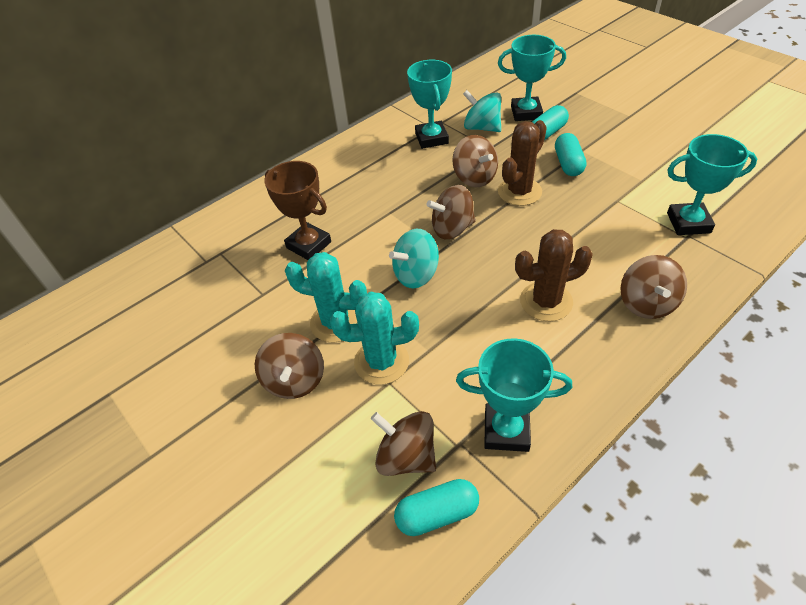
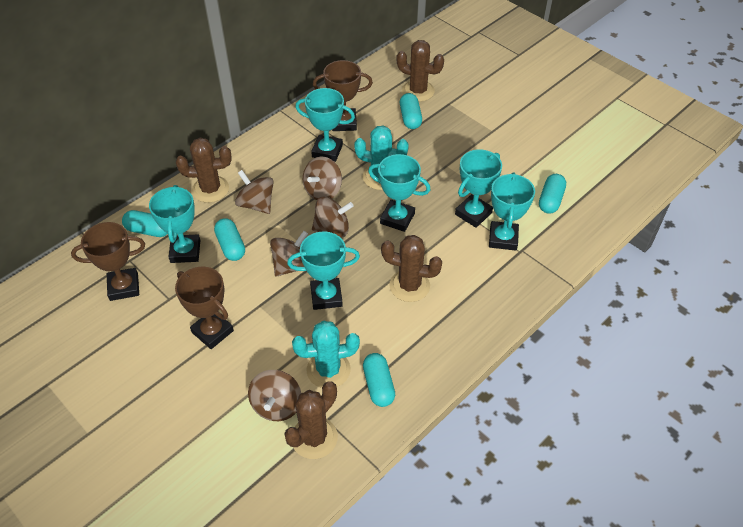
brown cactus: [498,120,547,206] [515,229,593,321] = 2 -> [176,138,231,203] [284,381,338,459] [381,235,442,302] [397,40,444,102] = 4
brown trophy: [264,161,331,260] = 1 -> [71,222,145,301] [175,267,234,349] [313,60,373,131] = 3
turquoise capsule: [394,479,479,536] [532,105,569,140] [555,133,586,176] = 3 -> [122,210,168,237] [214,218,245,261] [363,353,395,407] [400,93,422,129] [539,174,566,214] = 5
turquoise spinning top: [389,229,439,288] [463,90,501,132] = 2 -> none = 0
turquoise trophy: [407,60,452,149] [456,338,572,452] [498,35,566,121] [667,134,757,235] = 4 -> [149,185,200,263] [287,232,360,310] [295,88,355,162] [368,154,431,232] [455,149,502,228] [489,172,535,251] = 6

